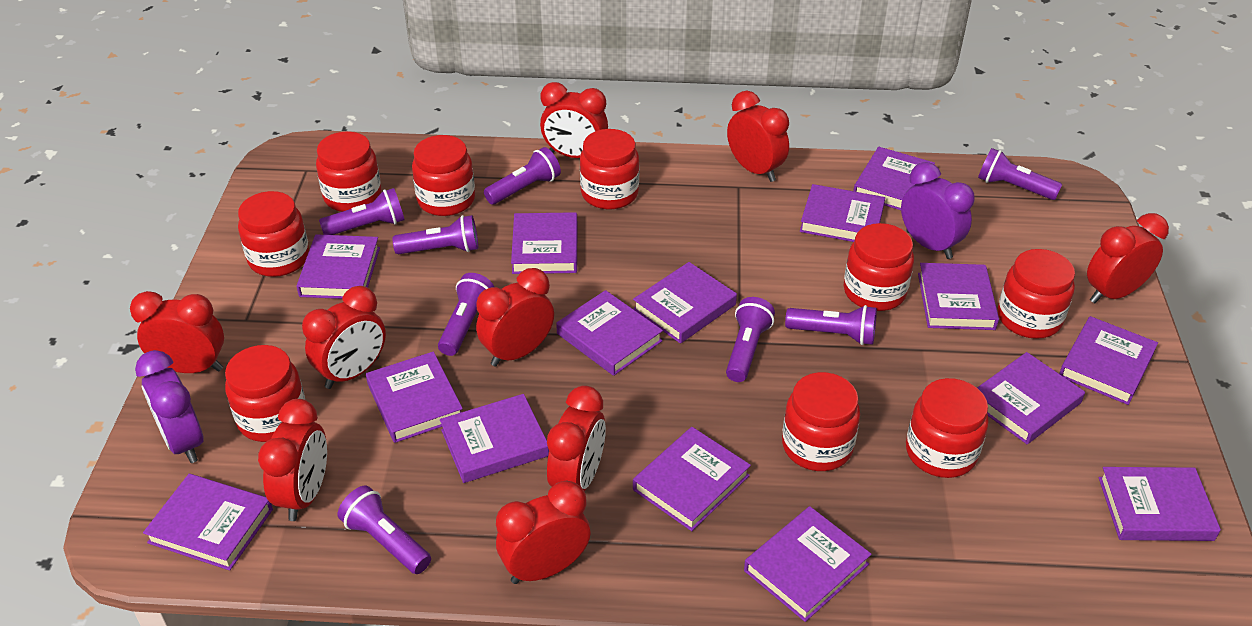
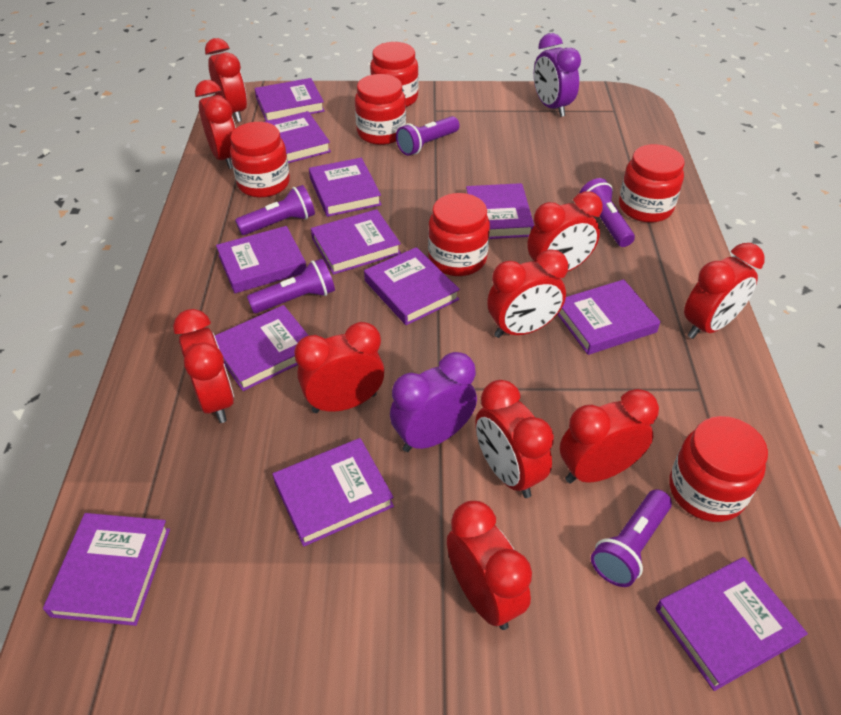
purple book: [143,474,273,570] [296,234,380,299] [366,352,463,443] [440,394,549,483] [511,212,577,274] [556,290,663,376] [633,262,737,344] [633,427,751,531] [744,506,871,622] [800,184,885,242] [854,147,935,210] [918,263,999,330] [977,352,1085,444] [1059,316,1158,405] [1099,467,1221,541] = 15 -> [43,513,170,626] [215,305,309,391] [216,226,307,293] [254,78,325,121] [265,111,331,163] [273,438,394,547] [309,157,382,217] [311,209,401,275] [364,247,460,325] [466,183,534,239] [557,279,661,355] [656,557,808,691] = 12
purple flashlight: [319,188,405,235] [338,485,431,574] [392,215,478,254] [438,273,494,356] [484,147,561,205] [726,297,775,382] [785,305,877,345] [978,148,1062,200] = 8 -> [235,185,315,235] [247,259,335,313] [396,116,459,156] [580,178,635,247] [591,489,672,587] = 5
red clock: [130,291,224,373] [258,399,327,521] [302,286,386,389] [476,268,554,367] [496,480,591,584] [540,82,608,158] [547,385,606,491] [727,91,789,182] [1087,213,1169,303] = 9 -> [173,309,234,423] [195,80,236,169] [205,38,247,122] [294,322,384,413] [447,501,532,630] [475,380,554,498] [487,249,568,338] [527,191,603,271] [560,389,659,484] [684,243,765,339] = 10
red jar: [225,345,305,442] [238,191,309,277] [316,132,381,212] [412,135,475,216] [580,129,639,209] [782,372,860,471] [844,223,914,311] [906,378,989,478] [998,249,1075,339] = 9 -> [230,122,290,198] [355,74,406,145] [370,42,418,107] [428,193,490,276] [619,144,684,223] [669,416,768,522] = 6

